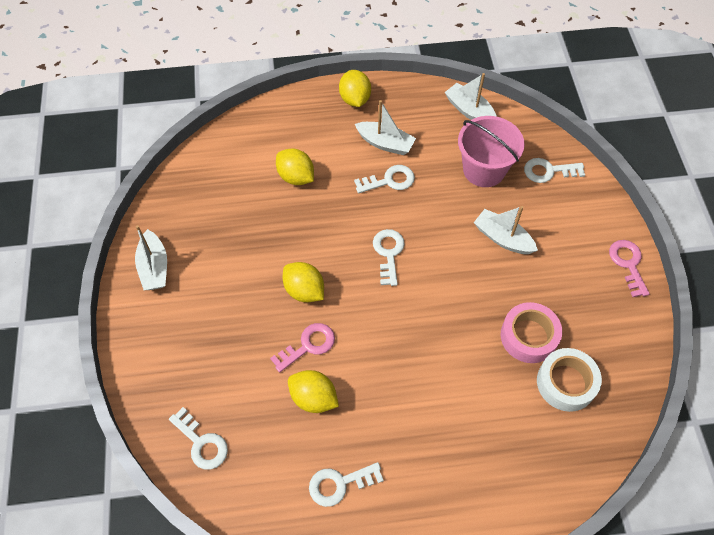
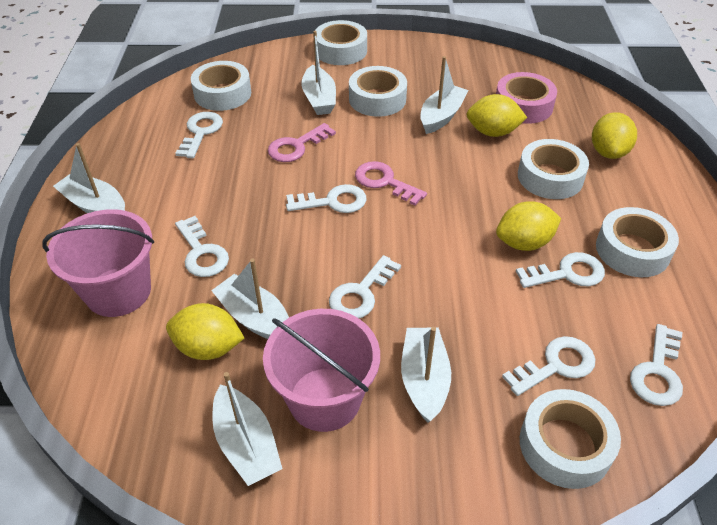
pink bucket: [458,116,525,187] = 1 -> [42,209,154,317] [263,309,380,432] = 2
white boat: [135,225,167,290] [355,100,416,155] [445,73,497,120] [474,206,538,254] = 4 -> [53,143,125,213] [211,259,289,339] [213,372,282,486] [301,31,336,115] [401,327,451,423] [420,56,468,134] = 6
white key: [169,407,228,470] [309,462,384,507] [354,165,415,193] [373,229,405,286] [524,158,585,183] = 5 -> [175,112,223,158] [175,216,229,277] [286,184,367,213] [329,255,401,318] [502,336,596,396] [516,252,605,288] [630,324,683,406] = 7
white tape: [537,348,602,412] = 1 -> [191,61,251,111] [315,20,367,65] [349,66,407,117] [518,139,589,199] [520,389,621,489] [596,207,679,277] = 6

